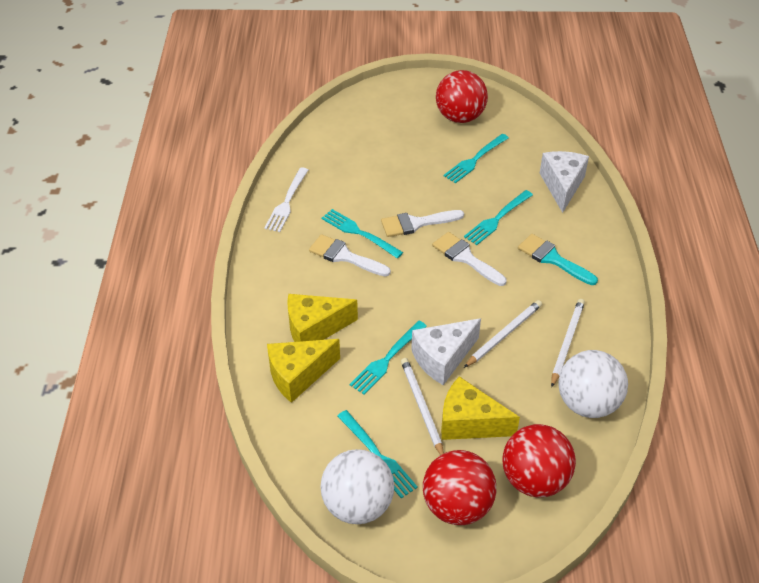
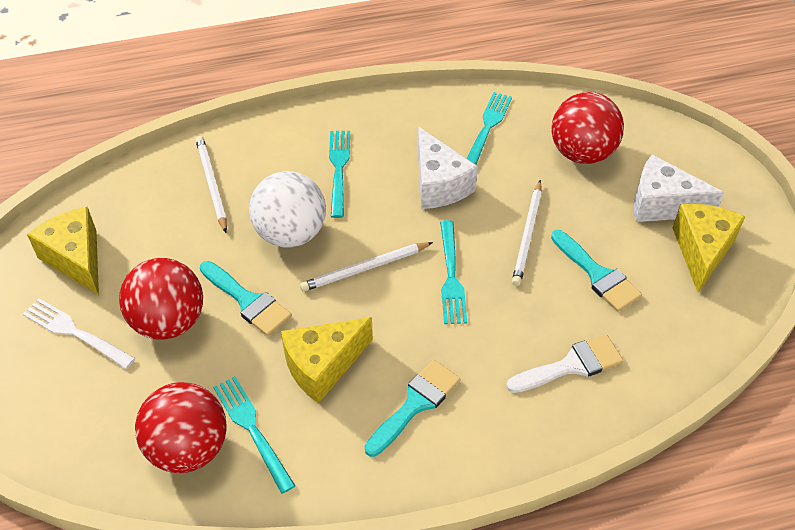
turquoise brush: [518,234,598,285] = 1 -> [200,261,292,336] [365,360,460,457] [551,230,642,312] = 3
turquoise fork: [322,209,403,258] [337,410,418,499] [349,321,427,395] [444,134,509,183] [464,190,533,245] = 5 -> [213,376,295,494] [329,131,350,218] [440,220,467,324] [466,92,512,165] = 4
white ball: [320,449,394,524] [558,350,628,418] = 2 -> [249,171,326,248] = 1
white brush: [309,234,391,277] [381,210,464,237] [432,232,506,286] = 3 -> [506,334,623,393] = 1

